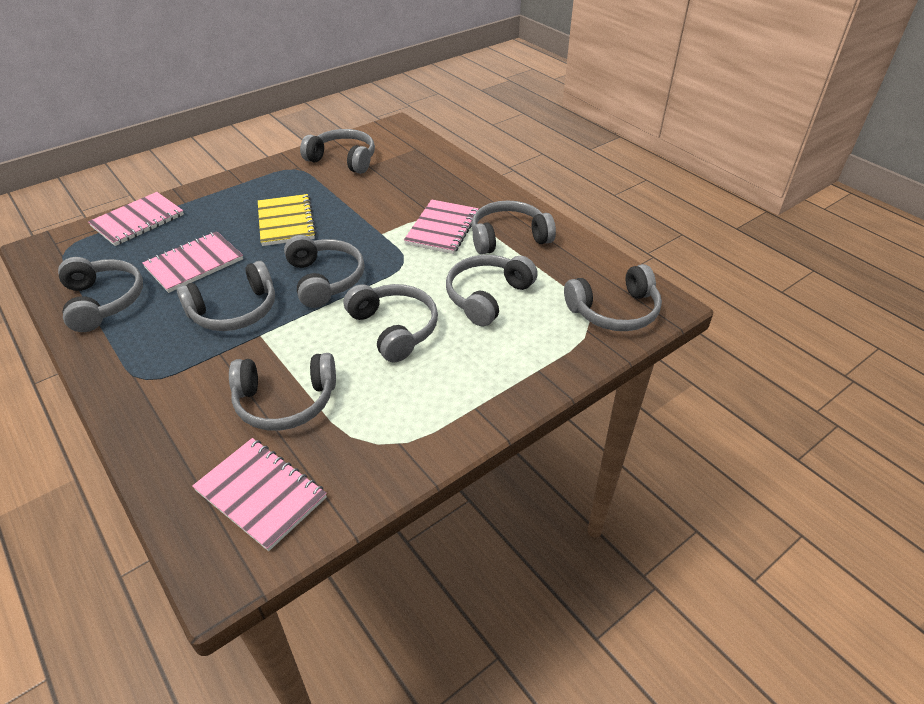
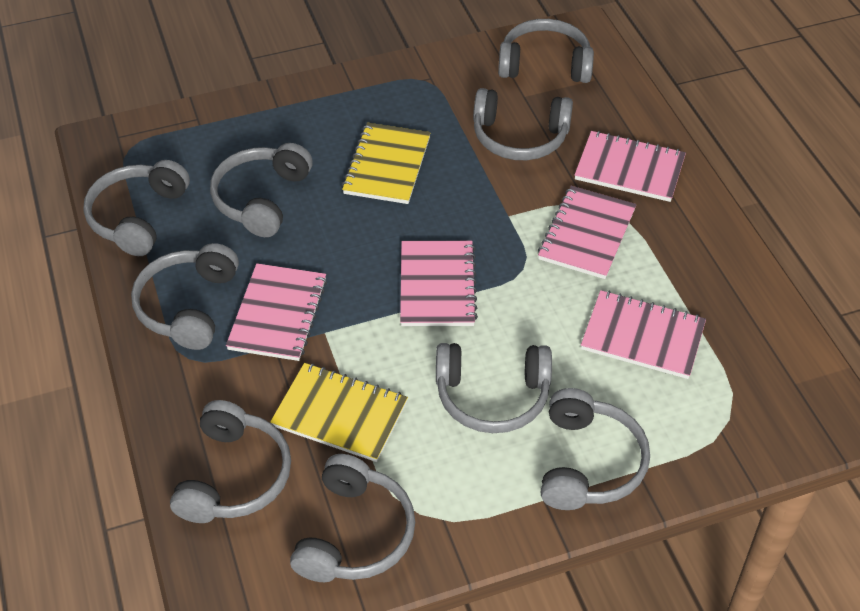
pink notebook: [88,192,184,246] [142,231,243,293] [192,438,327,551] [404,199,479,254] = 4 -> [226,263,327,361] [400,241,478,326] [538,186,636,279] [574,131,686,202] [581,290,706,379] = 5
yellow notebook: [258,194,317,246] = 1 -> [270,363,408,462] [342,122,431,204] = 2

